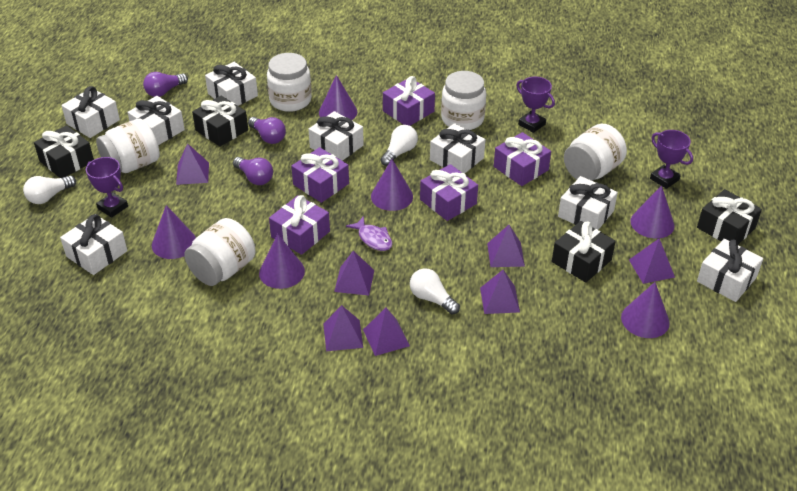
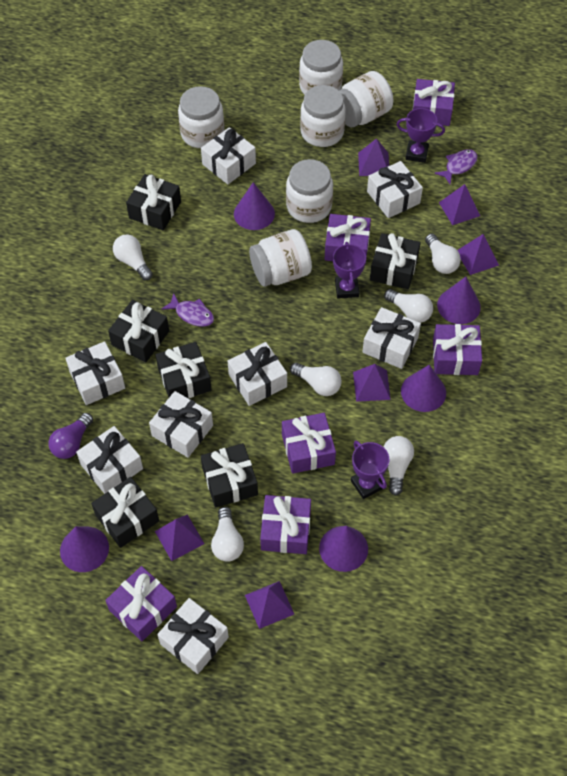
black gift: [34,125,94,178] [192,96,248,147] [552,221,616,283] [697,189,762,244] = 4 -> [91,477,159,548] [108,300,169,362] [126,174,181,230] [156,342,211,398] [201,443,258,508] [370,233,421,289] = 6
purple cone: [152,205,196,259] [259,234,305,289] [319,75,357,120] [371,159,413,211] [621,282,670,338] [630,185,674,239] = 6 -> [60,526,109,572] [234,182,275,230] [319,526,368,572] [401,365,446,412] [437,277,481,324] = 5
purple fish: [346,216,393,251] = 1 -> [161,293,214,327] [434,149,477,184] = 2
purple gift: [269,195,330,255] [291,147,349,203] [383,76,435,126] [420,164,478,221] [494,132,551,186] = 5 -> [105,566,177,641] [260,495,311,554] [282,413,336,474] [324,214,371,264] [412,79,455,126] [433,324,482,375] = 6
purple light bulb: [143,72,188,97] [233,157,273,185] [248,117,286,144] = 3 -> [48,413,93,459] = 1
purple pyramid: [176,143,209,185] [323,305,363,351] [334,251,374,295] [363,308,410,356] [480,270,520,314] [487,225,525,267] [629,238,675,284] = 7 -> [155,514,204,561] [245,581,294,629] [353,364,391,402] [358,138,389,176] [439,184,480,225] [457,234,499,275] = 6
white jar: [96,118,160,173] [184,218,255,286] [267,53,312,112] [441,71,486,130] [564,124,627,181] = 5 -> [178,86,224,148] [249,229,312,287] [286,159,333,223] [299,40,343,95] [300,85,346,147] [339,71,393,128] = 6
white light bulb: [23,175,76,204] [381,125,418,166] [410,268,460,315] = 3 -> [113,235,153,280] [211,507,244,562] [290,363,342,396] [384,289,433,323] [384,436,414,496] [425,234,461,274] = 6

